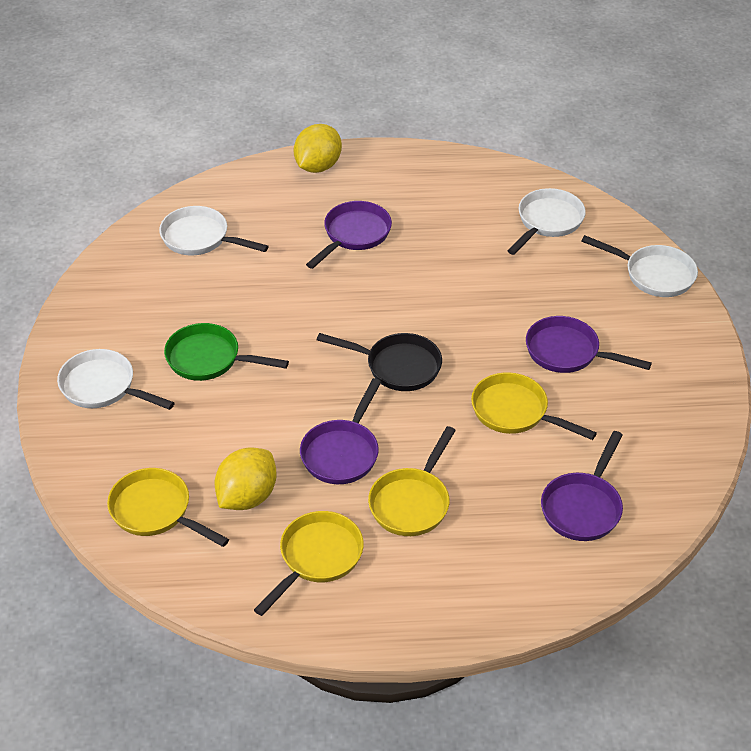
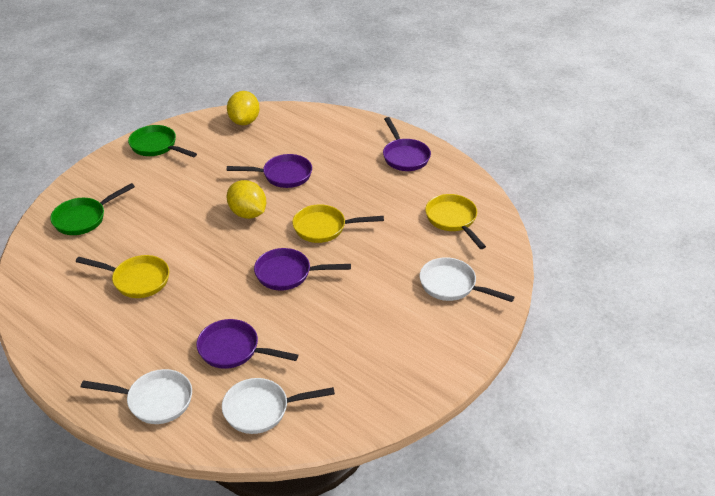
black pan: [317,333,442,391] = 1 -> none = 0
green pan: [164,323,289,381] = 1 -> [50,183,135,235] [128,125,197,157] = 2
white pan: [57,349,174,410] [159,206,269,255] [507,188,586,255] [581,235,698,297] = 4 -> [81,369,192,424] [222,378,335,434] [420,257,515,302] = 3
yellow pan: [107,468,229,547] [254,511,364,616] [368,426,456,536] [471,372,597,440] = 4 -> [76,255,169,298] [292,204,384,243] [425,194,486,249] = 3

